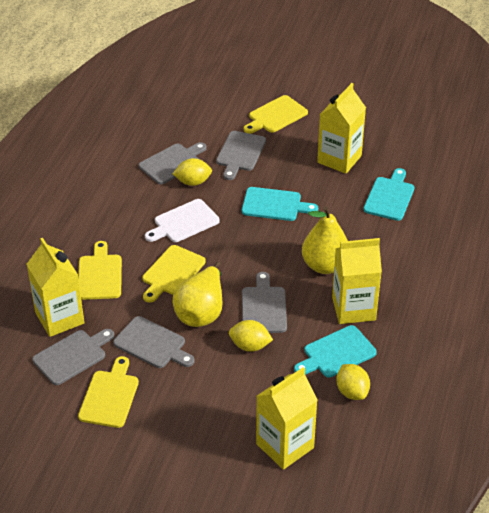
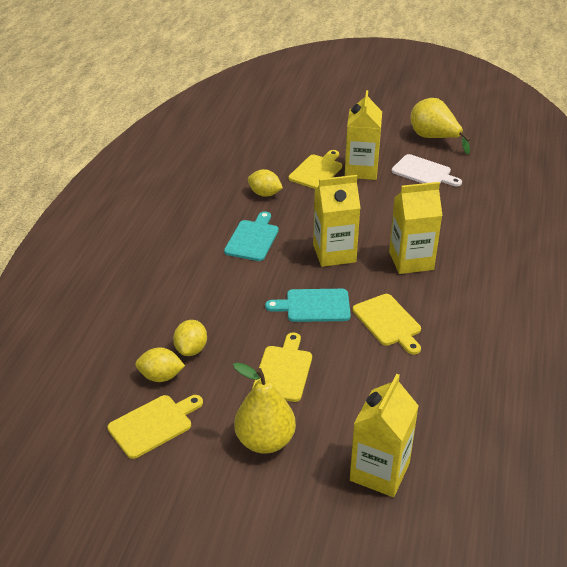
grey cutting board: [32,329,114,385] [113,316,194,368] [139,142,207,184] [216,131,266,180] [242,272,287,333] = 5 -> none = 0
turquoise cutting board: [242,187,318,221] [294,325,377,377] [363,168,414,221] = 3 -> [224,211,279,261] [265,289,351,322] = 2

